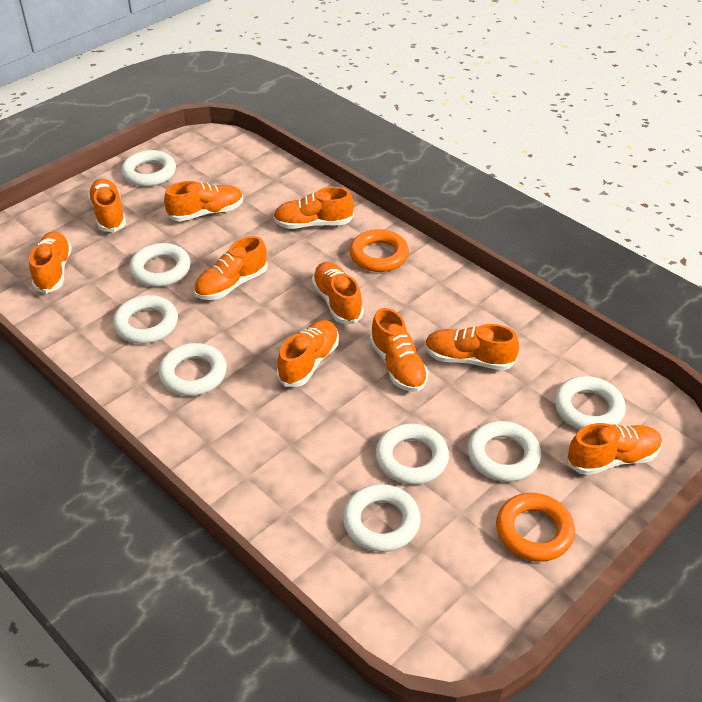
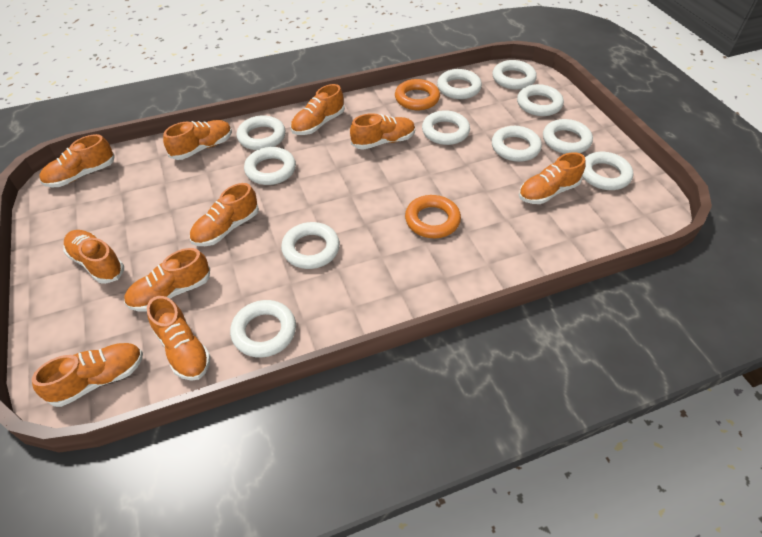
white ring: [113,295,178,344] [121,150,176,187] [129,243,191,287] [159,343,227,396] [343,484,421,552] [376,424,449,485] [468,421,541,482] [554,376,626,430] = 8 -> [230,300,296,358] [237,115,286,150] [244,147,296,185] [281,222,340,269] [422,110,470,145] [437,69,482,99] [492,60,537,90] [492,126,542,162] [517,84,564,116] [543,119,593,154] [582,152,633,190] = 11

